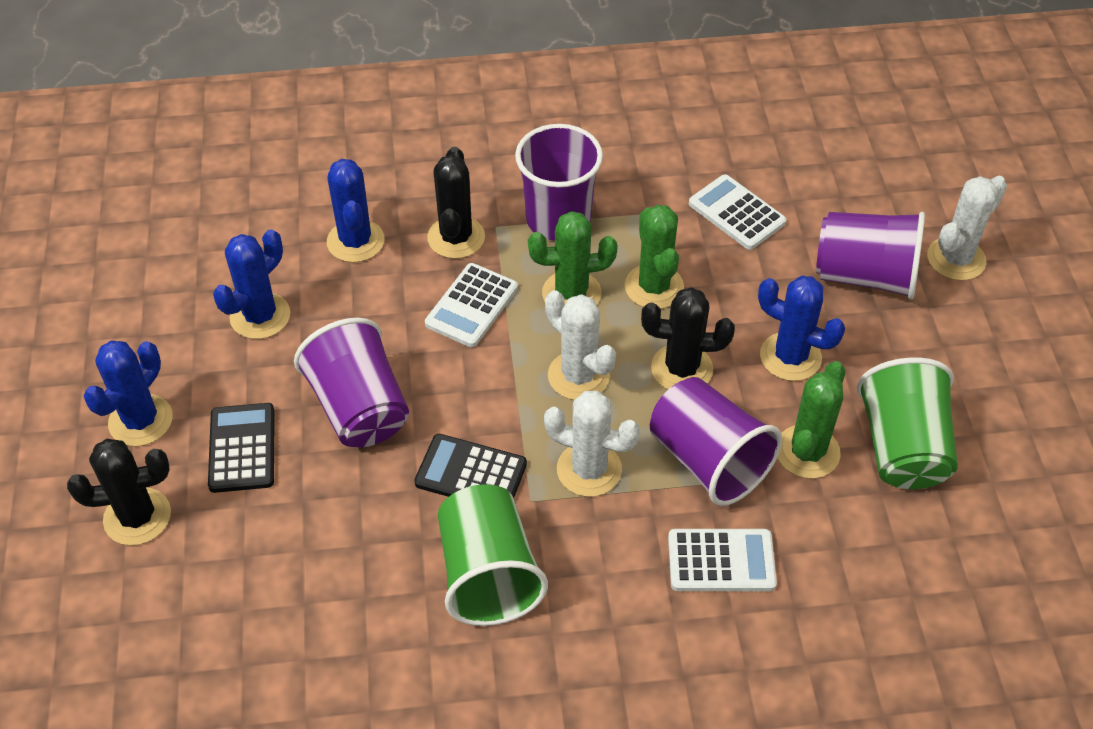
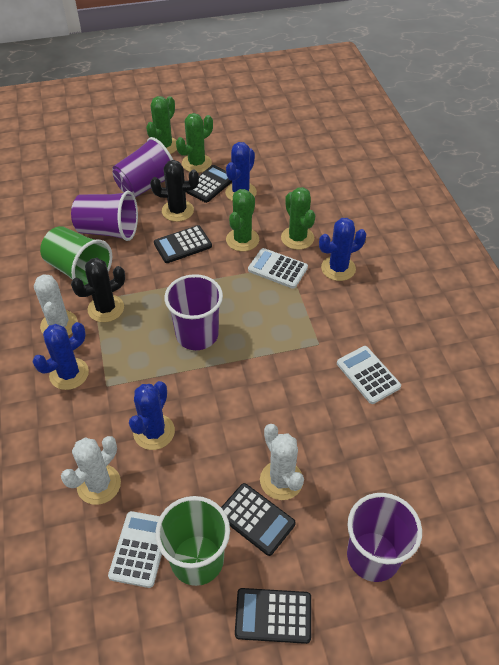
black cactus: [67,439,171,545] [427,147,485,259] [641,287,735,389] = 3 -> [71,258,125,322] [150,160,199,222] = 2
black calculator: [208,403,275,493] [414,434,527,498] = 2 -> [154,225,212,263] [185,165,232,203] [221,483,296,556] [235,588,311,644] = 4
green cactus: [528,211,618,306] [625,205,684,309] [778,361,845,479] = 3 -> [146,96,177,154] [176,113,213,173] [226,189,259,251] [281,187,315,250] = 4

